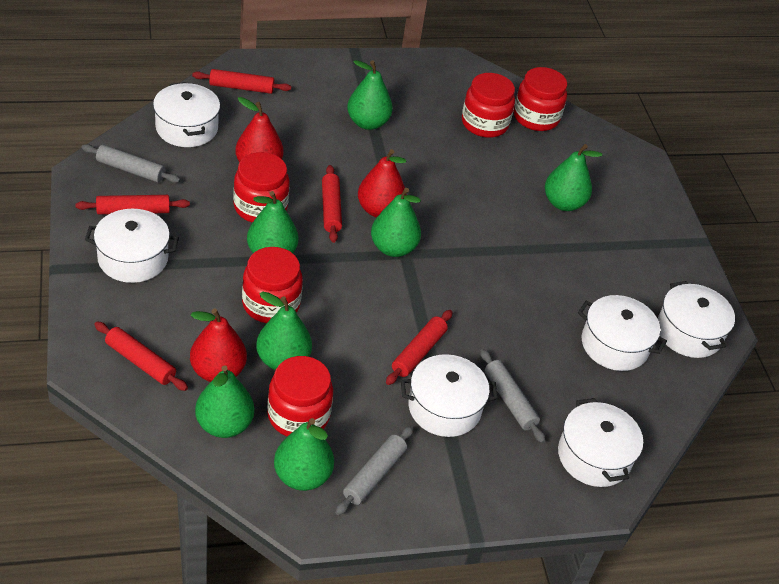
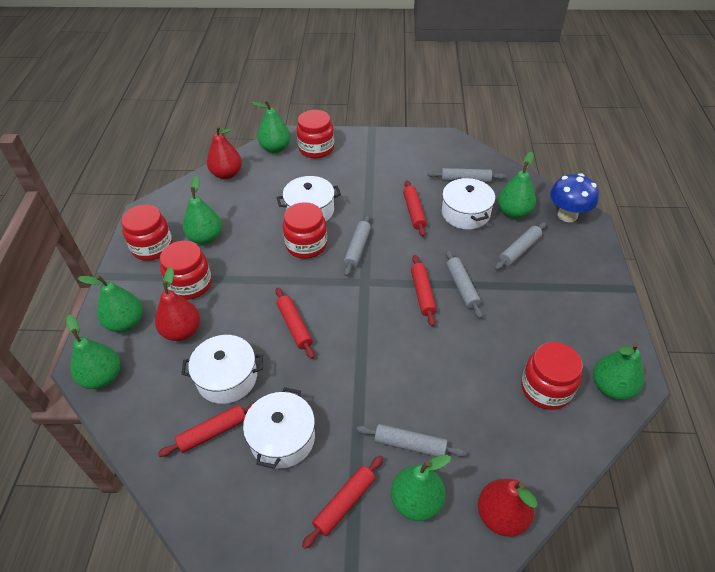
blue mushroom: none = 0 -> [550,173,599,222] = 1
grey rolling pin: [81,144,180,183] [335,426,414,515] [480,349,545,443] = 3 -> [344,215,371,276] [357,424,467,457] [428,168,506,183] [446,250,483,319] [495,222,546,270] = 5
white pot: [85,209,179,283] [153,82,220,147] [401,354,498,437] [558,398,643,487] [578,295,667,371] [658,281,735,358] = 6 -> [181,335,263,404] [243,387,315,469] [277,176,341,221] [442,177,495,230] = 4

